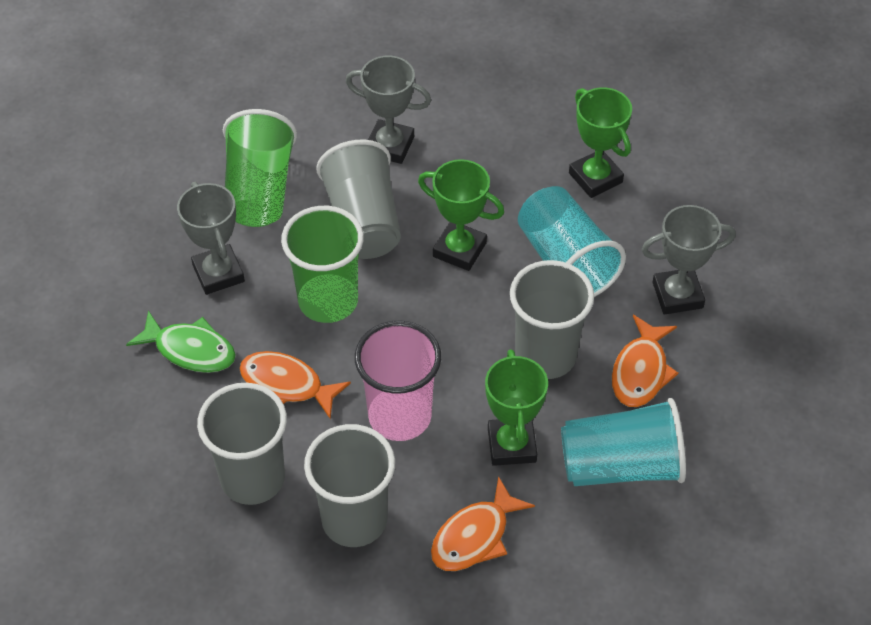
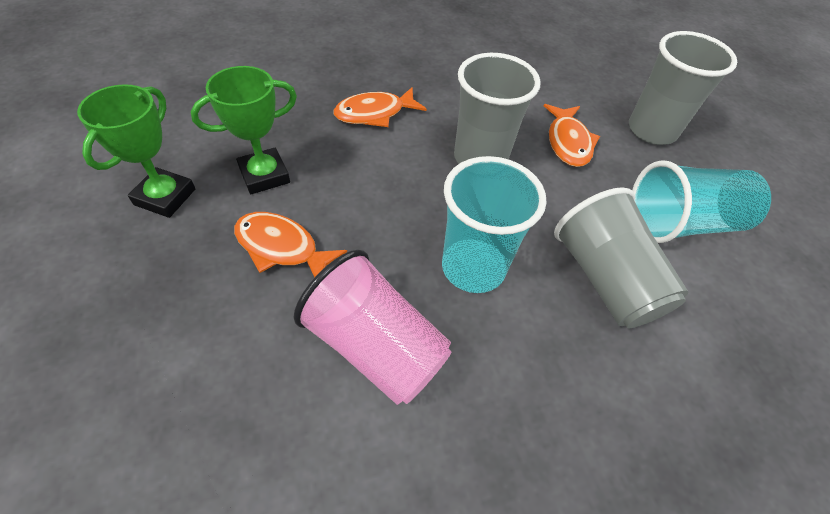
green cup: [223,109,297,227] [281,206,364,323] = 2 -> none = 0
green fish: [126,311,236,373] = 1 -> none = 0
green trophy: [418,159,504,271] [485,349,548,466] [569,87,632,198] = 3 -> [77,84,195,218] [191,66,297,194] = 2
grey cup: [197,383,287,505] [304,424,395,547] [316,140,401,259] [510,260,594,379] = 4 -> [454,53,541,164] [554,187,689,328] [629,31,737,145] = 3
grey trophy: [177,182,245,295] [345,56,431,164] [641,205,736,315] = 3 -> none = 0

